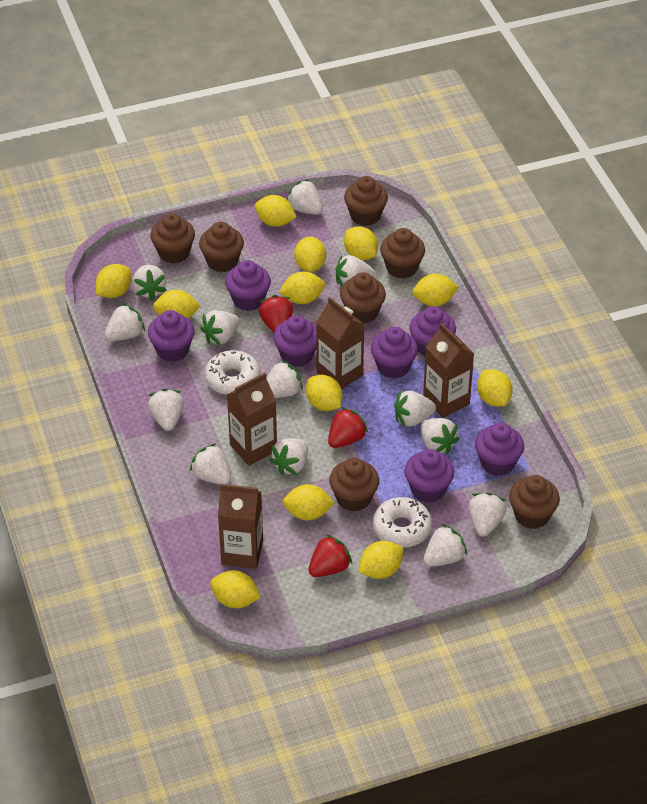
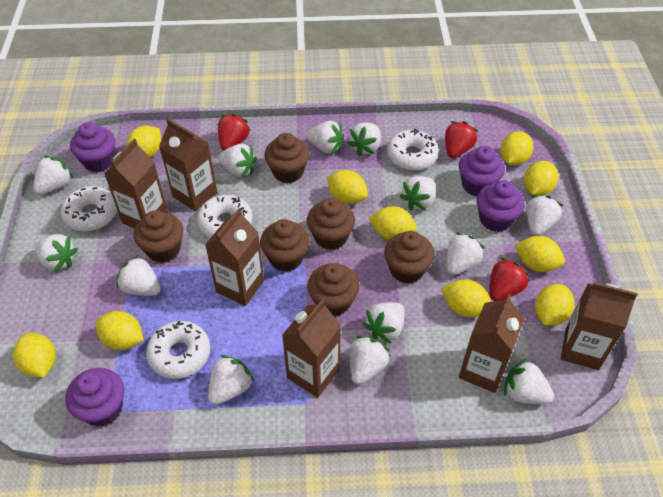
brown carton: [218,484,263,569] [227,373,277,466] [316,297,364,389] [423,323,474,418] = 4 -> [104,139,168,229] [159,119,217,211] [205,208,264,306] [282,299,341,398] [459,294,525,393] [561,282,638,370] = 6
brown cupcake: [150,213,195,264] [199,222,244,272] [329,458,379,512] [340,272,386,324] [344,176,388,226] [380,228,425,279] [509,475,560,529] = 7 -> [134,210,183,263] [260,219,310,272] [264,133,309,183] [307,198,355,250] [307,263,359,317] [384,231,435,284] = 6
purple cupcake: [148,310,195,362] [225,260,271,311] [273,315,317,367] [371,327,418,379] [404,449,454,503] [409,306,456,356] [475,423,524,476] = 7 -> [65,368,124,426] [70,122,116,172] [459,146,505,196] [477,180,525,232] = 4
white donut: [205,350,260,395] [373,497,432,547] = 2 -> [61,186,117,232] [146,321,210,379] [197,195,253,238] [387,129,439,171] = 4
yellow lemon: [96,264,131,298] [153,290,200,319] [210,570,261,608] [255,195,296,227] [279,271,325,304] [283,484,335,520] [294,237,326,272] [306,375,343,411] [344,226,378,260] [358,541,403,579] [412,274,459,306] [477,370,513,407] = 12 -> [13,333,56,378] [95,311,144,350] [127,126,161,157] [327,170,368,204] [369,206,417,240] [441,279,491,317] [500,132,533,165] [515,236,565,272] [524,161,558,196] [535,284,575,325] = 10

